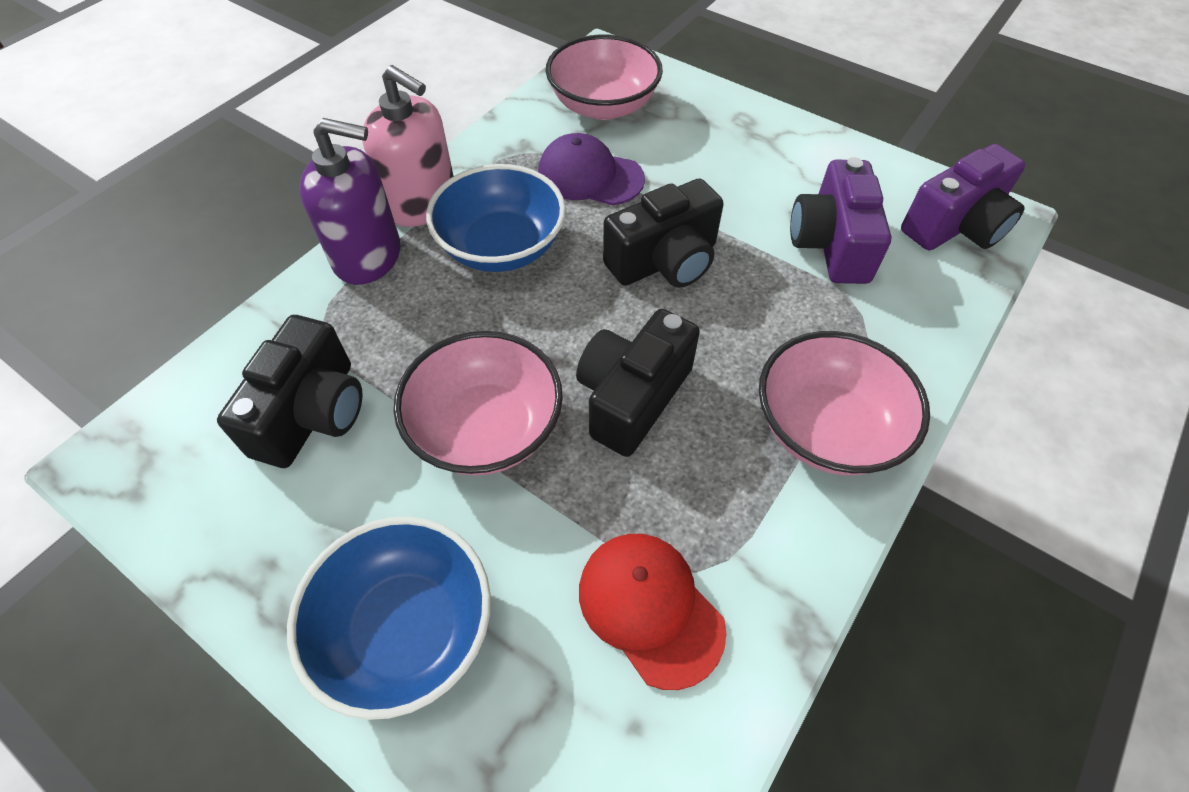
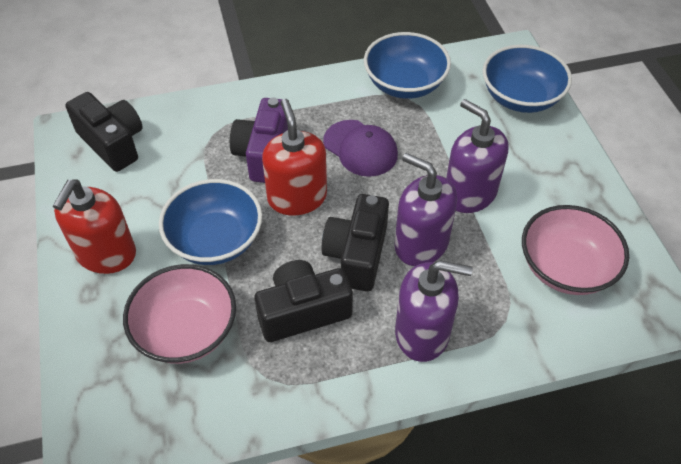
blue bowl: [287,516,491,720] [426,164,566,272] = 2 -> [159,179,262,265] [364,32,451,99] [483,45,572,113] = 3
pink bowl: [394,331,563,476] [545,35,663,120] [759,331,930,475] = 3 -> [123,264,236,364] [522,205,629,295] = 2
pink soap dispenser: [362,65,453,227] = 1 -> none = 0
purple camera: [790,157,892,284] [901,144,1026,250] = 2 -> [230,98,288,183] = 1
purple soap dispenser: [299,118,400,285] = 1 -> [395,153,457,266] [395,260,473,362] [446,99,509,213] = 3
red cap: [579,534,726,690] = 1 -> none = 0
red soap dispenser: none = 0 -> [53,179,136,274] [262,99,327,215] = 2

